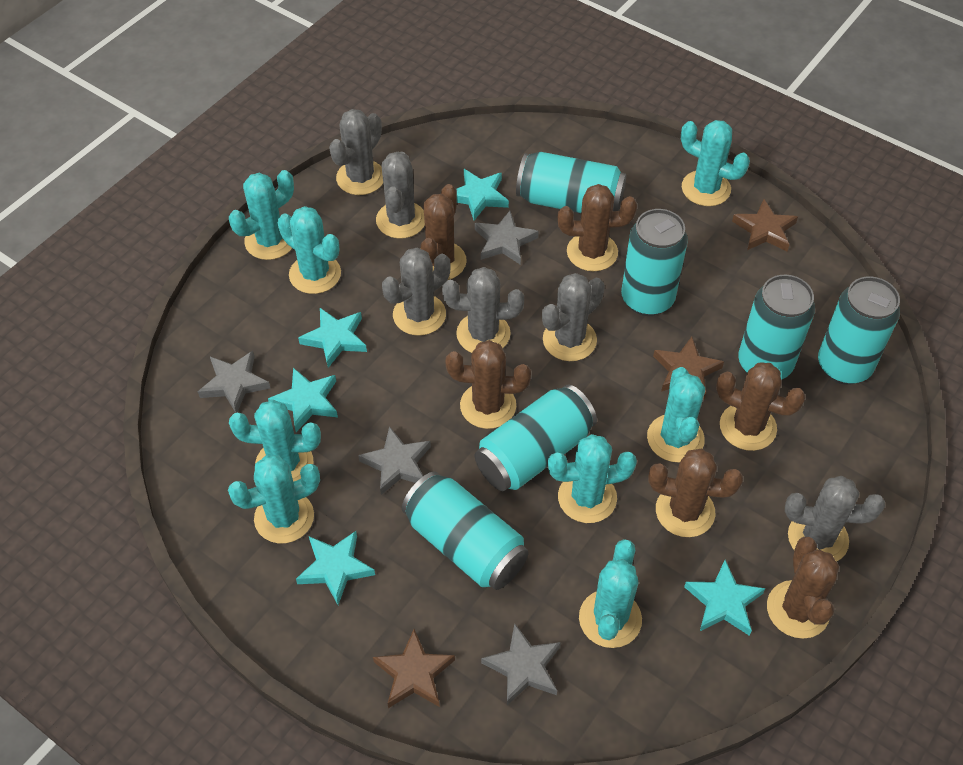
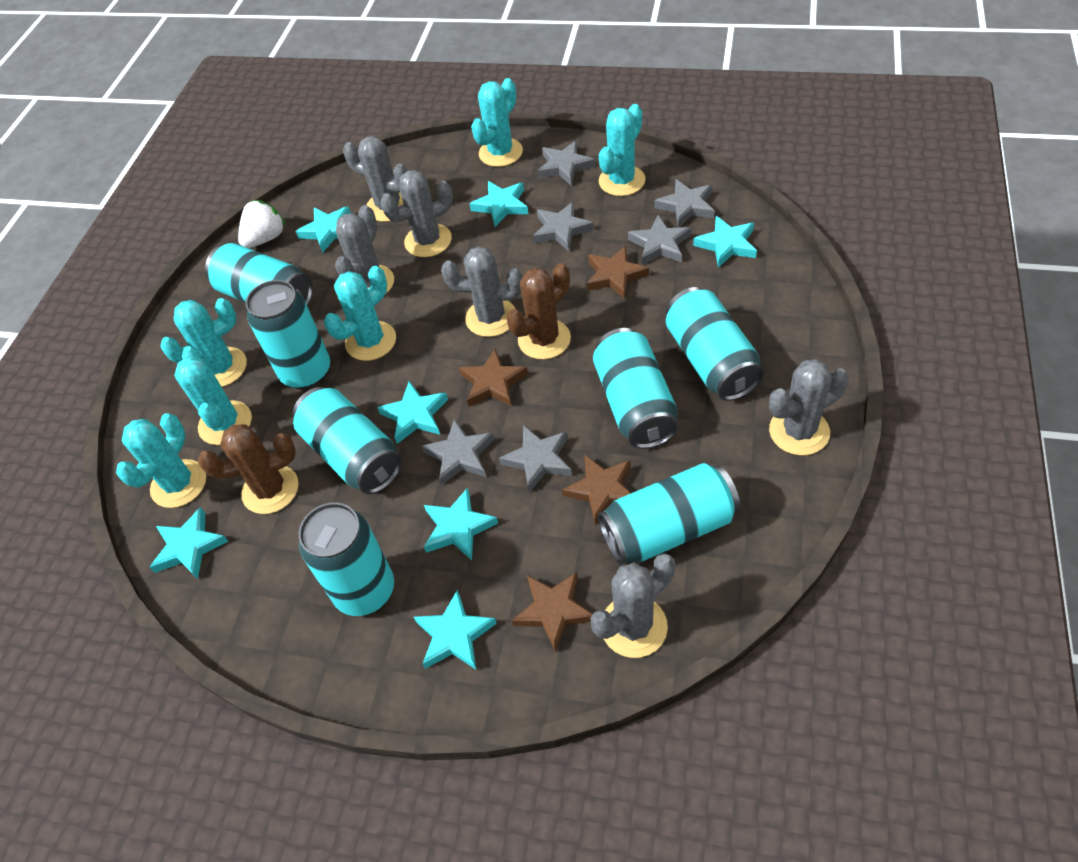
brown cactus: [421,184,467,280] [445,340,531,429] [558,184,637,271] [648,449,743,537] [716,362,806,451] [767,537,839,639] = 6 -> [198,424,298,514] [506,263,571,359] = 2
brown star: [373,629,455,708] [653,337,724,399] [732,199,798,251] = 3 -> [459,349,528,407] [512,572,593,652] [562,455,631,525] [586,246,649,299] = 4
grey star: [198,351,270,413] [358,426,431,495] [475,211,539,265] [481,623,561,705] = 4 -> [421,419,495,485] [499,425,572,493] [533,202,594,251] [538,141,595,185] [628,215,691,265] [654,179,715,228] = 6
turquoise cactus: [228,455,320,543] [229,170,294,260] [229,400,321,482] [278,206,341,294] [548,434,637,523] [579,539,642,648] [647,367,705,462] [681,120,750,206] = 8 -> [116,413,206,508] [160,298,247,387] [174,346,252,445] [324,266,396,361] [471,78,523,167] [598,104,646,196] = 6
turquoise can: [402,471,528,590] [475,385,597,491] [516,152,626,213] [621,209,688,316] [738,275,815,380] [818,276,900,385] = 6 -> [205,243,313,306] [246,280,330,389] [293,387,402,494] [299,503,394,616] [593,328,679,449] [598,463,740,565] [666,287,764,401] = 7
turquoise star: [268,368,338,432] [296,531,375,605] [298,308,367,368] [456,169,509,220] [684,560,765,636] = 5 -> [150,507,228,579] [295,206,351,253] [377,381,448,444] [414,590,497,669] [424,488,498,560] [469,181,528,227] [693,216,757,268] = 7
white strawberry: none = 0 -> [238,200,286,248] = 1

